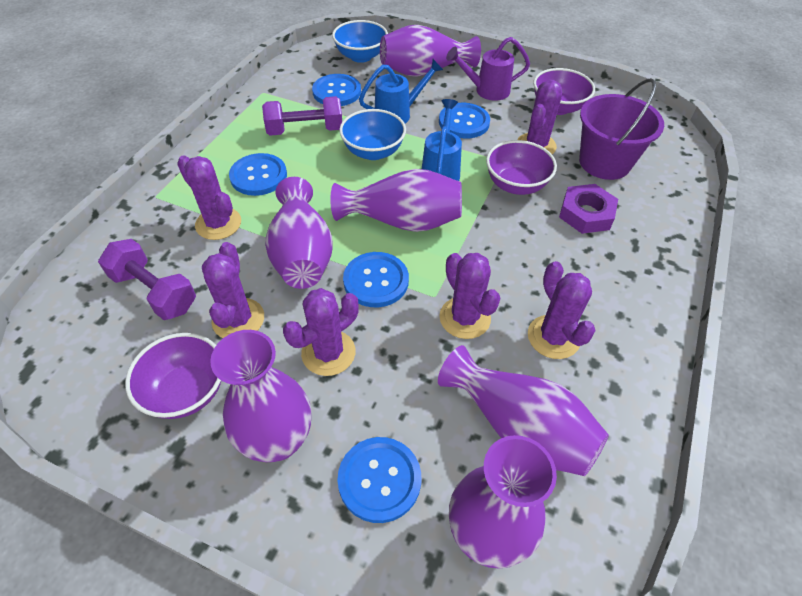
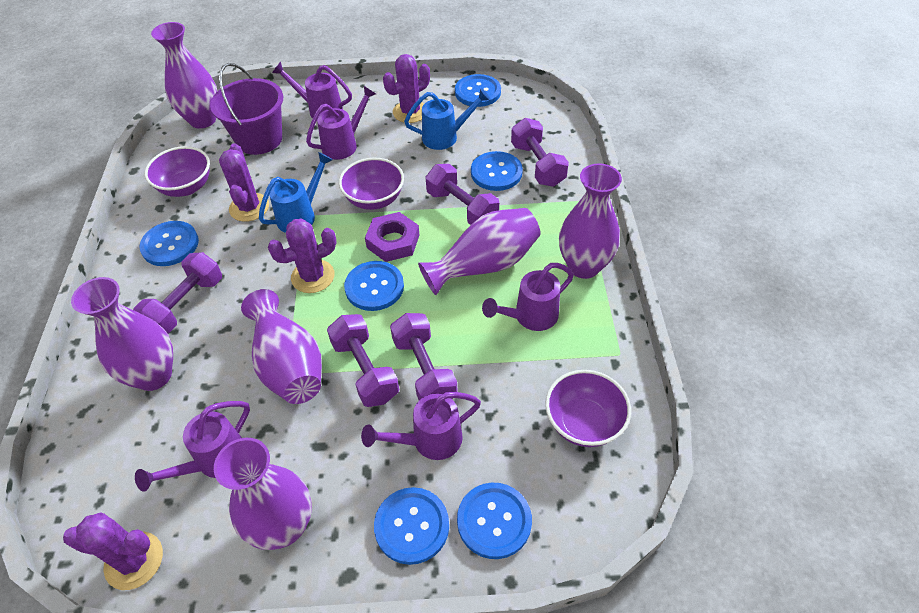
blue bowl: [332,20,388,63] [339,109,406,160] = 2 -> none = 0
blue button: [229,153,287,196] [312,74,361,106] [337,437,421,523] [343,252,409,307] [439,103,490,139] = 5 -> [139,221,199,266] [344,261,404,311] [374,487,449,565] [455,74,501,107] [457,483,532,559] [471,151,523,191] = 6
purple cactus: [177,155,241,240] [202,242,264,338] [283,288,359,376] [439,253,500,339] [517,80,562,154] [528,261,596,359] = 6 -> [63,512,163,590] [219,143,269,222] [268,219,337,293] [383,54,430,123] = 4
purple dumbbell: [98,239,196,320] [262,96,342,136] = 2 -> [133,252,222,334] [327,314,399,407] [390,313,458,400] [425,164,499,225] [511,118,569,187] = 5
purple watering can: [446,37,530,101] = 1 -> [135,401,250,492] [272,62,352,118] [306,86,376,160] [361,392,481,460] [482,263,574,331] = 5

